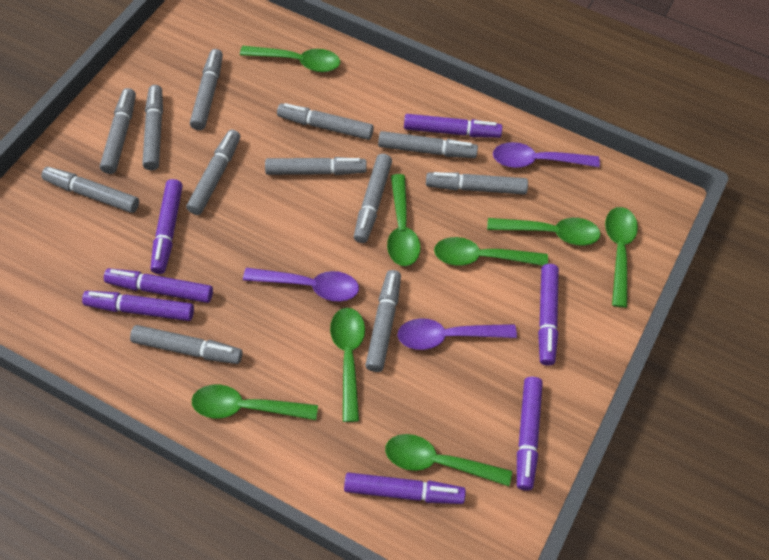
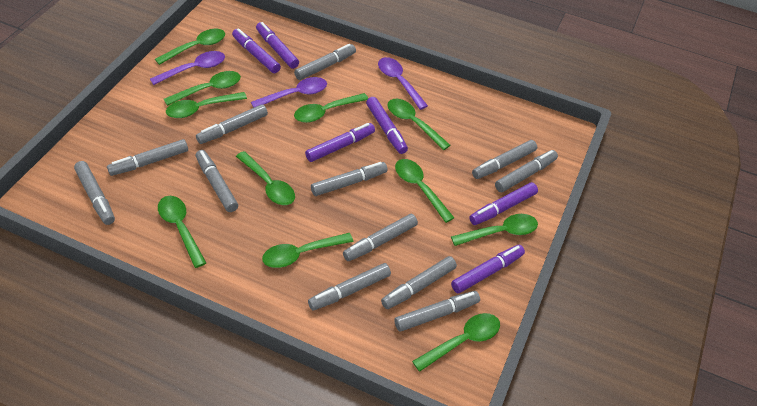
green spoon: [192,385,318,420] [240,46,340,72] [330,308,365,422] [385,434,512,486] [387,174,420,266] [434,237,548,266] [487,218,601,246] [605,207,638,308] = 8 -> [155,29,225,65] [158,196,206,268] [164,71,241,106] [166,92,247,118] [236,151,295,205] [262,233,353,268] [294,93,368,123] [387,99,450,150] [395,159,454,223] [412,313,500,372] [451,214,538,246] = 11
purple marker: [82,291,194,321] [104,268,213,303] [150,179,183,274] [344,472,466,504] [404,114,502,138] [517,377,543,491] [538,264,559,366] = 7 -> [232,28,281,73] [256,22,299,69] [305,123,375,162] [366,97,408,154] [451,245,525,293] [469,182,538,225] = 6

